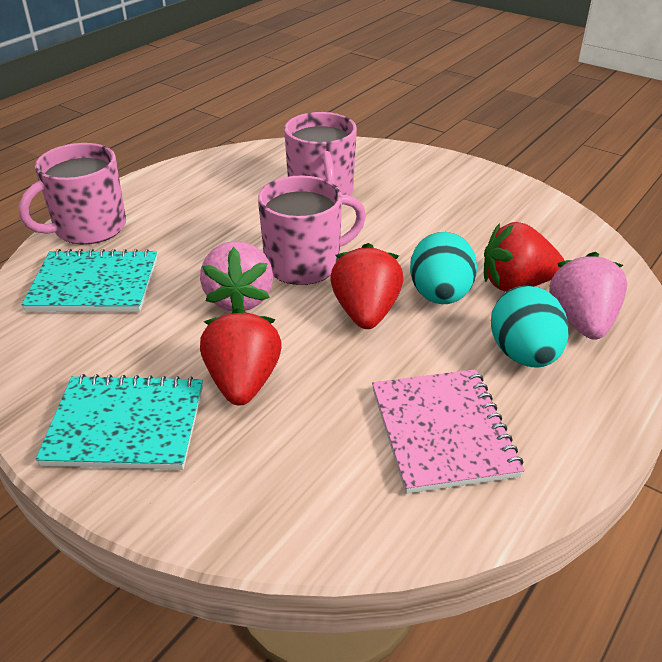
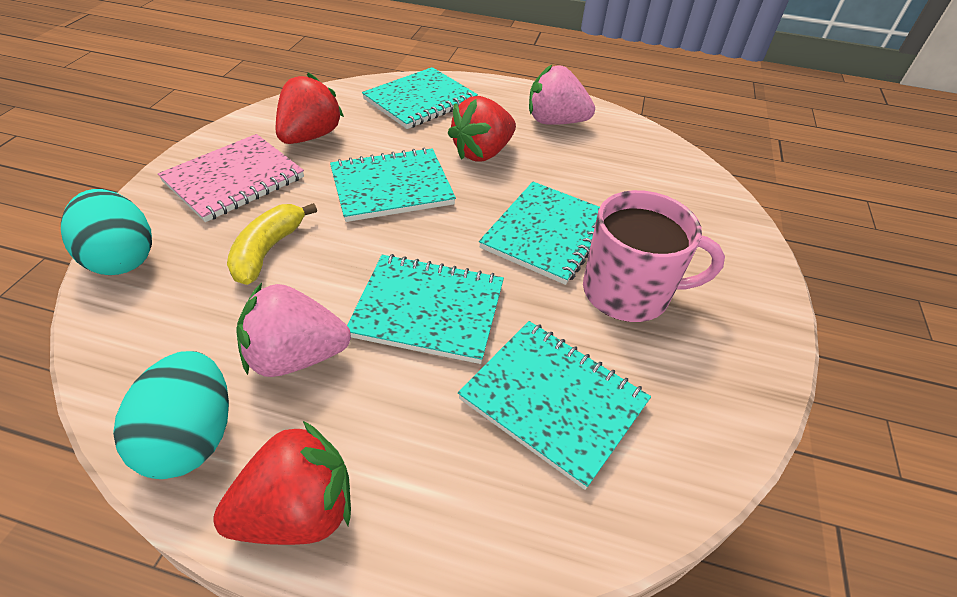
pink mug: [19,143,126,245] [258,175,366,285] [284,112,357,196] = 3 -> [583,190,725,322] = 1
turquoise notebook: [22,249,157,312] [36,374,203,470] = 2 -> [330,147,456,222] [347,254,504,364] [362,67,478,129] [458,321,651,490] [479,182,600,285] = 5
yellow banana: none = 0 -> [227,203,317,285] = 1

